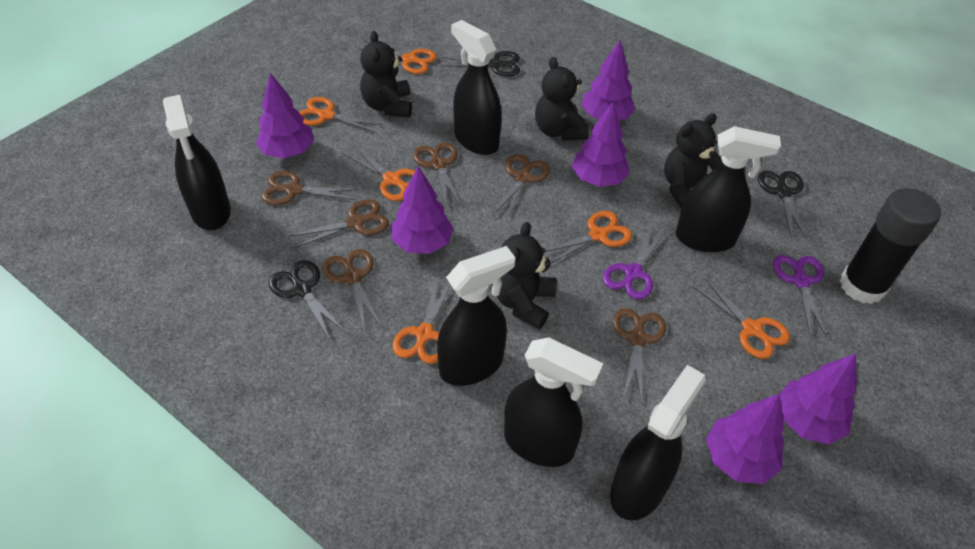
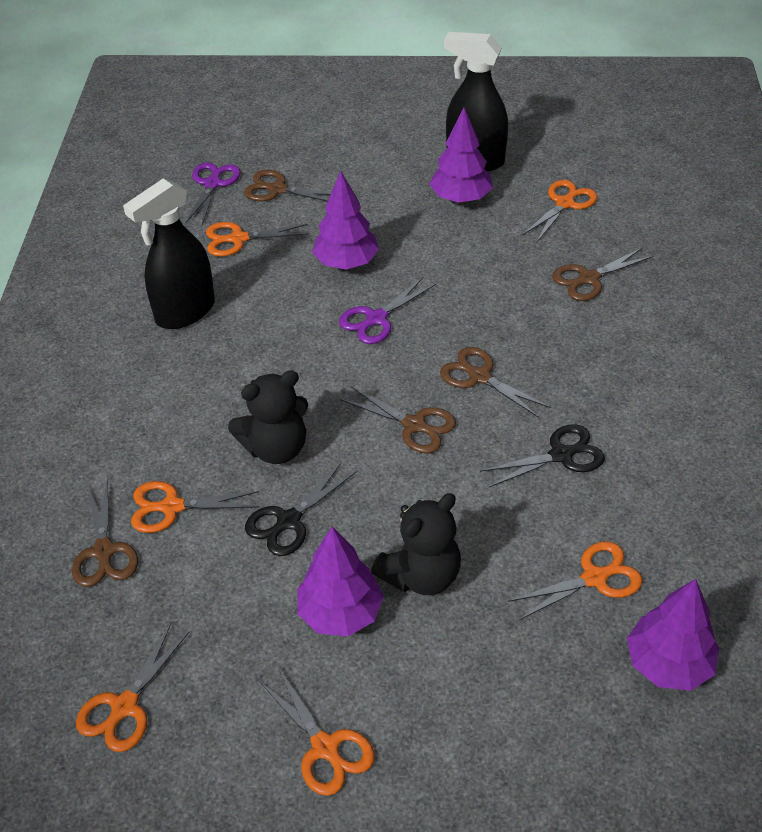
black glue stick: [840,188,941,304] = 1 -> none = 0
black scissors: [269,260,345,339] [440,51,520,77] [758,170,807,239] = 3 -> [245,463,356,556] [480,424,605,487] = 2
black spray bottle: [163,95,231,230] [437,246,516,386] [451,20,502,155] [504,337,603,467] [610,365,706,521] [675,126,781,252] = 6 -> [123,178,215,329] [444,32,508,171] = 2
black teddy bear: [360,31,412,117] [496,222,557,329] [535,57,589,141] [664,113,721,210] = 4 -> [228,370,308,464] [371,493,461,595] = 2
brown scissors: [261,171,359,205] [289,199,389,248] [323,249,382,332] [413,142,461,207] [492,154,550,221] [613,308,666,403] = 6 -> [72,479,138,587] [244,170,331,202] [340,386,456,453] [440,347,551,418] [552,247,654,301] = 5
purple tree: [256,73,314,158] [391,166,454,254] [572,102,630,187] [581,40,635,120] [706,394,785,484] [780,354,857,444] = 6 -> [297,526,384,636] [312,171,379,270] [430,107,493,203] [627,579,719,691] = 4

